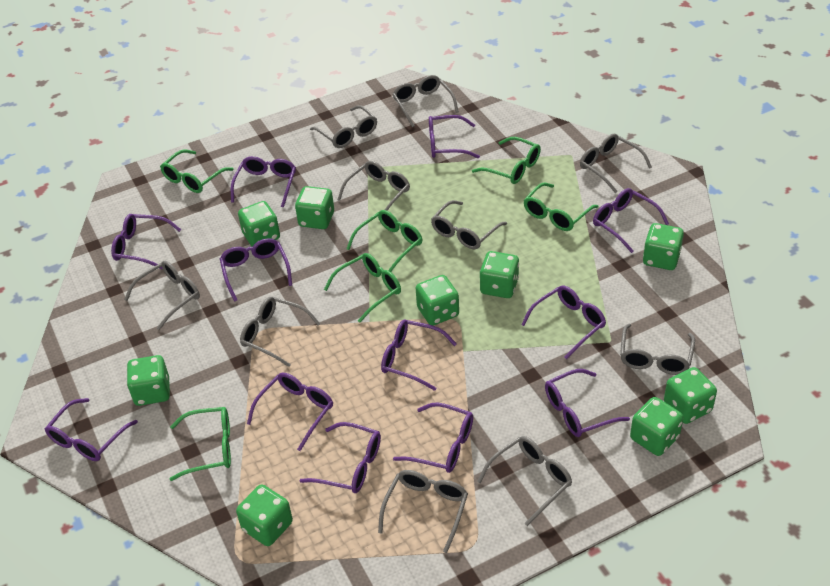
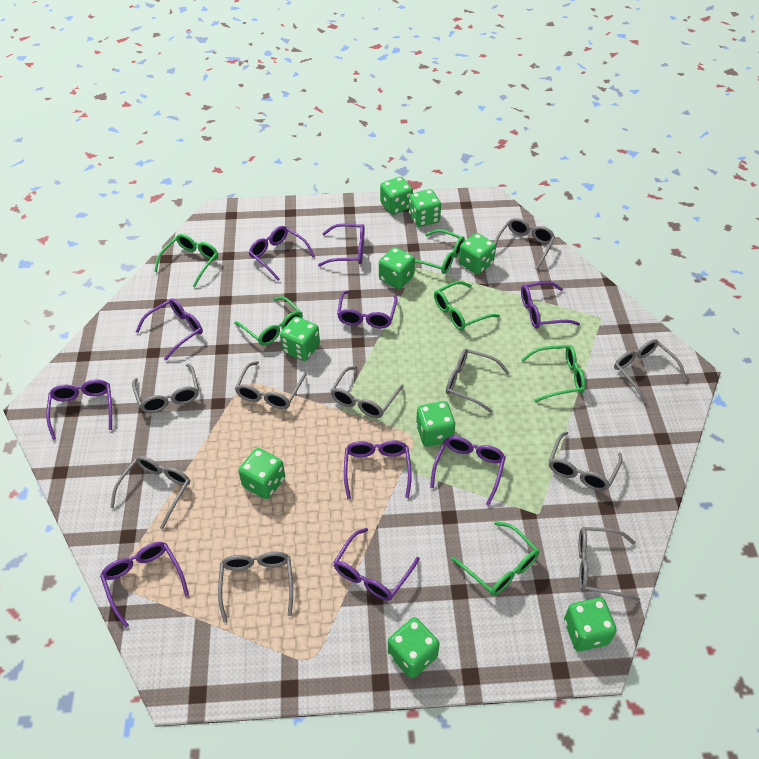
purple glasses: [45,398,138,461] [111,214,181,269] [220,238,292,302] [231,156,296,207] [247,373,333,451] [299,422,381,493] [381,320,457,391] [393,403,473,473] [429,115,480,158] [521,285,606,359] [545,369,630,437] [593,188,669,253] = 12 -> [46,379,112,440] [100,542,189,628] [135,298,203,361] [249,226,315,281] [318,224,364,267] [333,528,420,601] [337,291,398,329] [344,440,412,499] [430,436,506,506] [521,281,580,328] = 10

